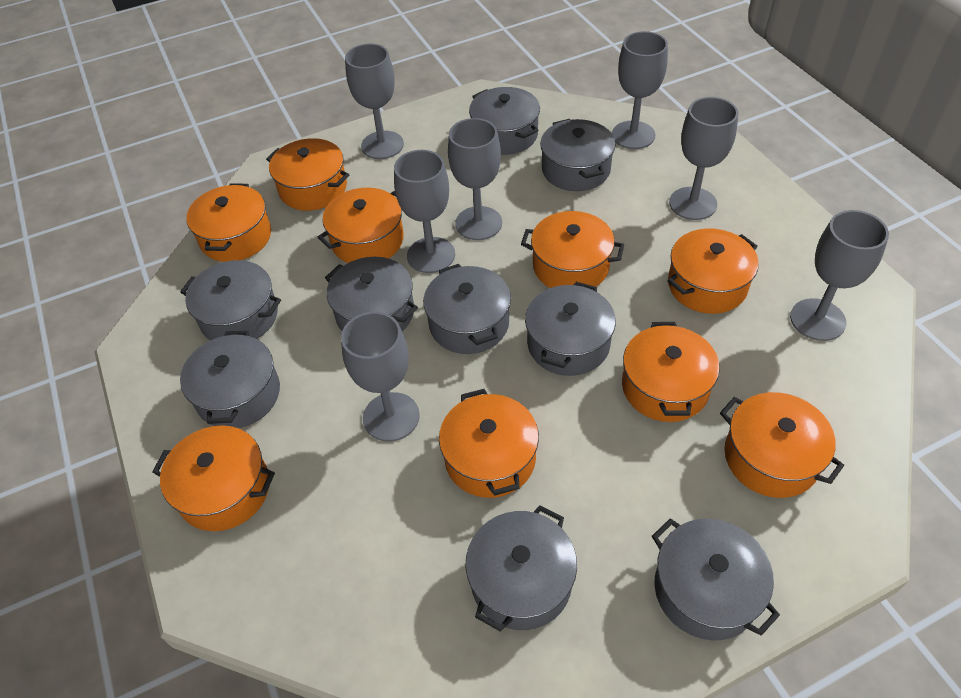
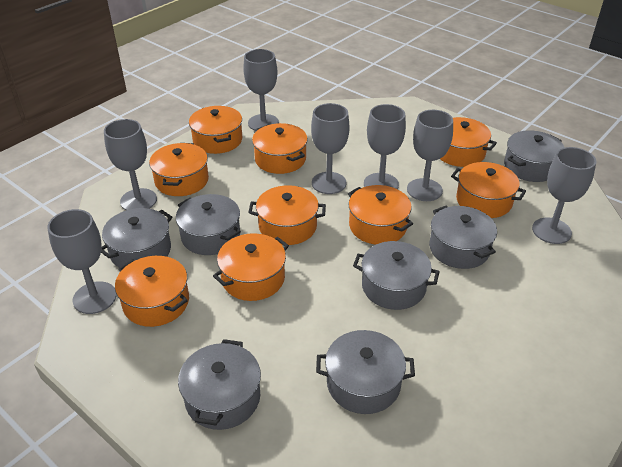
grey pot: [180,260,281,341] [180,330,280,428] [325,257,418,331] [423,264,511,354] [465,505,577,632] [469,87,540,155] [525,282,616,376] [540,119,616,191] [652,518,780,641] = 9 -> [101,208,173,268] [176,194,241,255] [178,339,261,430] [316,330,415,414] [353,241,440,310] [429,206,497,269] [504,130,565,182] = 7

